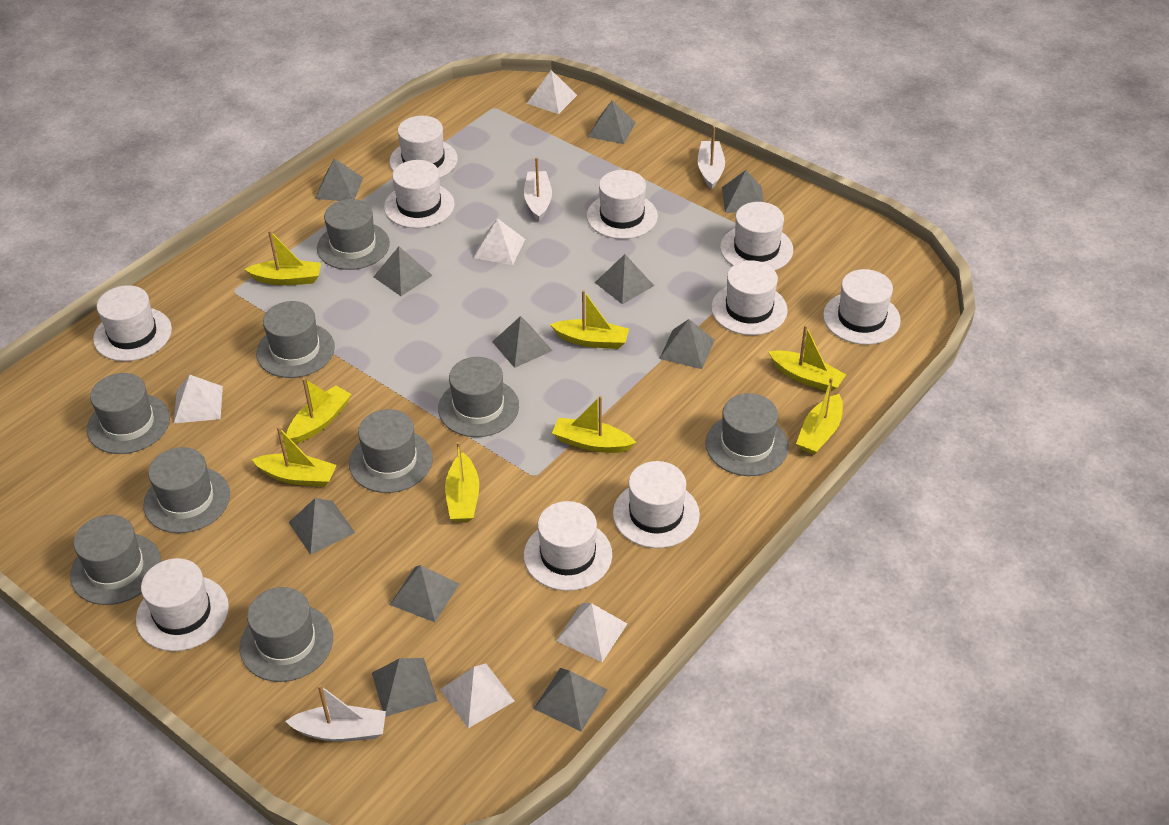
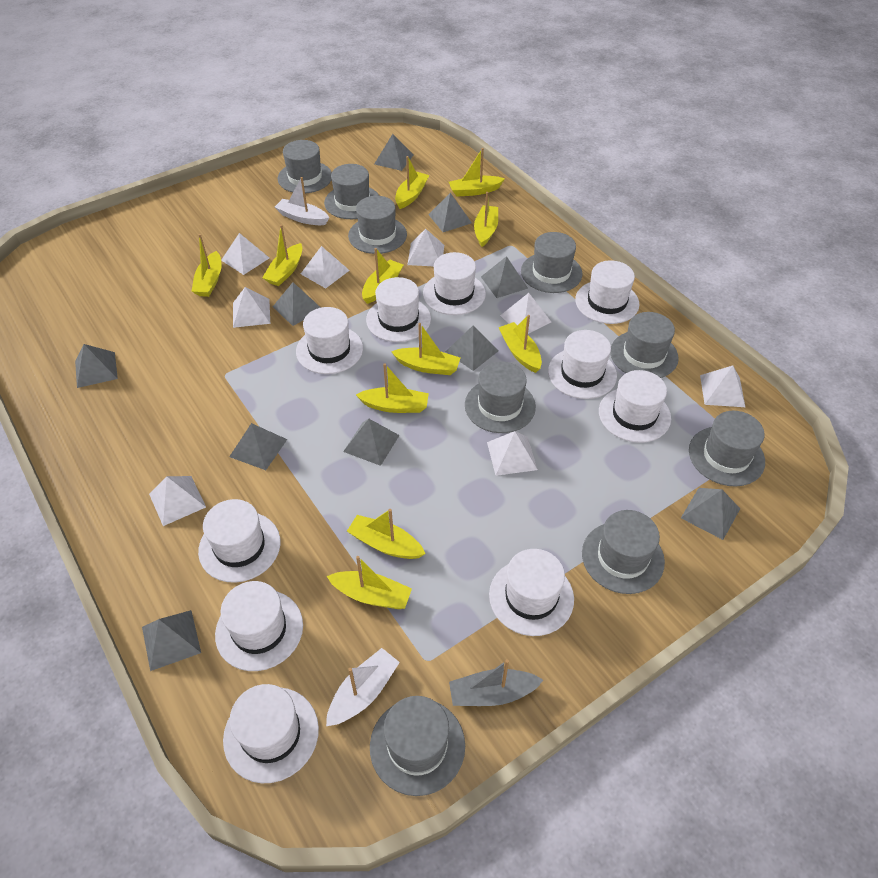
grey boat: none = 0 -> [449,659,543,706] = 1
grey pyramid: [288,498,355,555] [315,158,363,201] [372,658,438,717] [373,247,433,296] [390,565,459,622] [492,316,552,368] [533,668,607,732] [588,100,636,144] [595,254,654,304] [659,319,715,369] [722,170,764,213] = 11 -> [75,344,118,388] [142,610,201,671] [229,423,287,470] [273,282,321,326] [343,419,400,466] [374,134,414,171] [428,193,472,232] [445,326,498,371] [481,256,528,298] [681,488,740,540] = 10
white boat: [285,685,386,742] [524,157,552,222] [698,126,725,190] = 3 -> [275,177,329,225] [326,648,400,726] = 2
white pyramid: [174,375,223,423] [440,663,514,728] [474,218,525,265] [527,70,577,114] [556,603,627,662] = 5 -> [149,476,206,526] [221,233,269,275] [233,287,270,328] [301,246,350,288] [407,229,444,266] [487,431,538,476] [500,293,551,334] [700,365,745,407] = 8
yellow boat: [245,230,321,285] [252,426,337,487] [286,378,352,444] [445,442,479,522] [550,290,629,349] [552,396,636,453] [768,325,846,391] [796,378,843,455] = 8 -> [191,234,222,297] [262,225,302,286] [327,556,412,609] [347,509,425,559] [356,363,429,413] [362,248,403,304] [391,323,460,375] [395,156,429,209] [449,148,505,197] [474,192,498,247] [499,315,542,373] = 11

